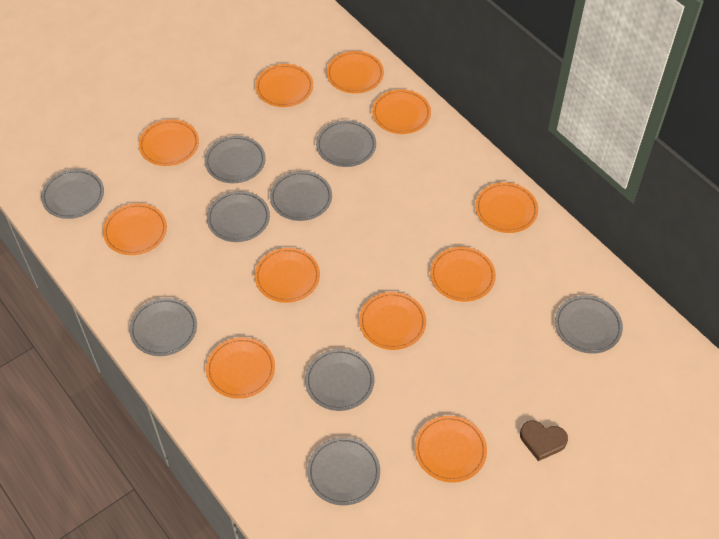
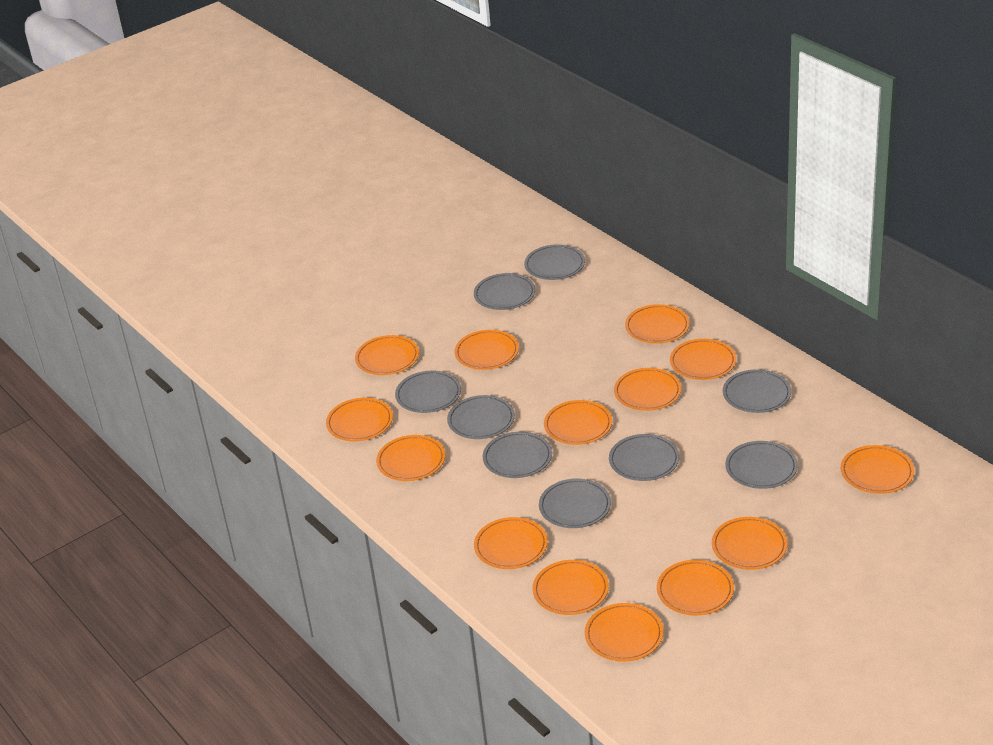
brown heart: [520,420,568,461] = 1 -> none = 0
orange plate: [103,203,167,255] [139,119,199,166] [206,337,275,399] [255,64,313,107] [255,248,320,303] [327,51,384,94] [359,292,426,350] [372,89,431,134] [415,416,487,483] [430,247,496,302] [475,182,538,233] = 11 -> [326,398,393,442] [355,335,419,375] [376,435,445,481] [454,330,519,370] [474,517,548,569] [532,560,609,615] [544,400,612,445] [585,603,663,662] [614,368,681,411] [625,304,690,344] [657,560,734,616] [670,339,736,380] [712,517,787,570] [841,445,914,494] = 14

